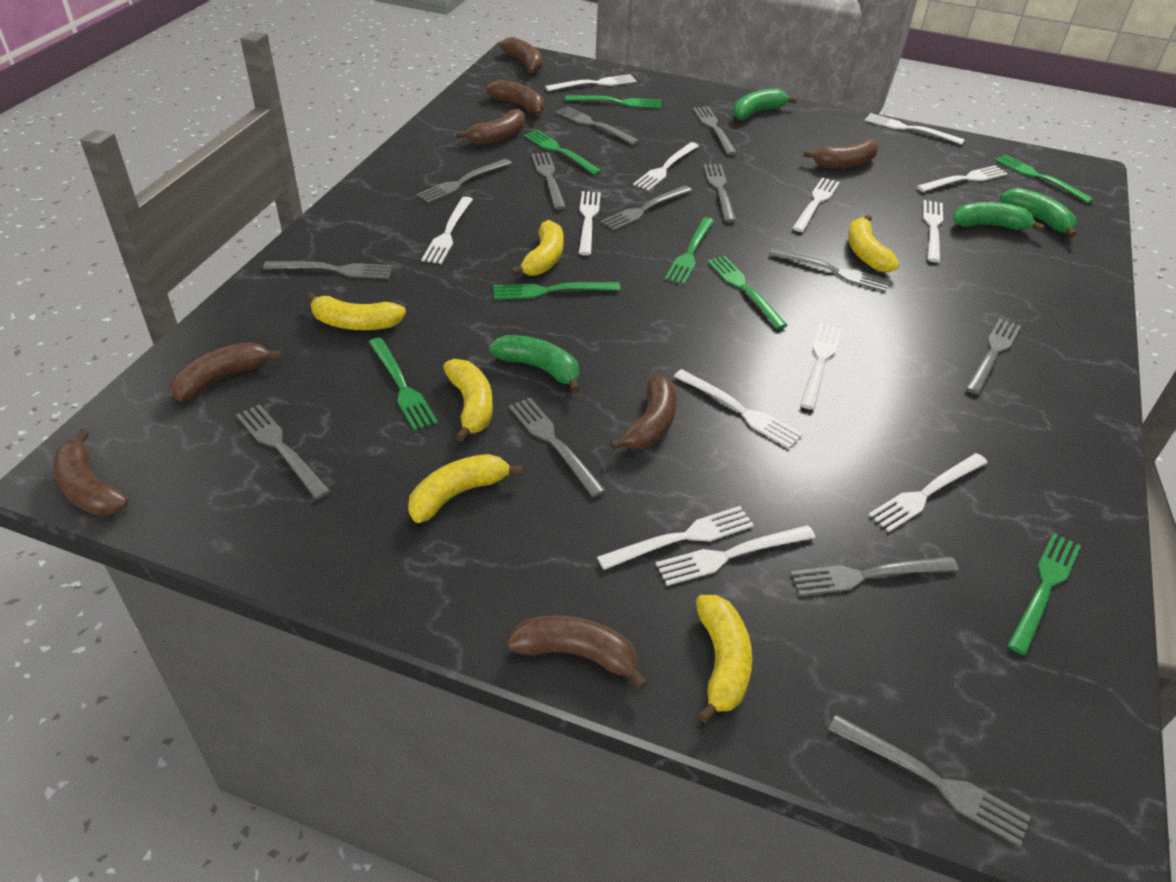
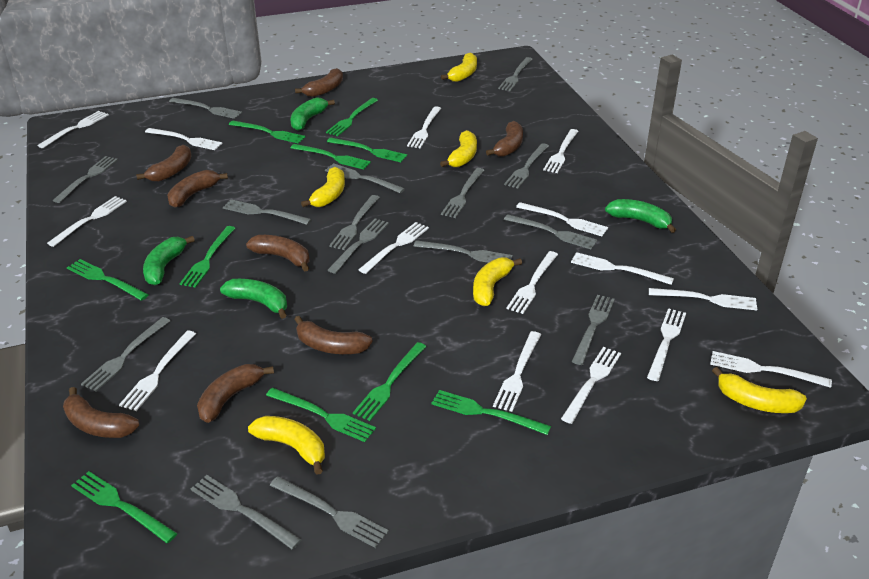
green fork: [369,337,438,431] [493,282,621,300] [524,130,602,175] [565,95,661,108] [665,217,714,285] [707,256,787,329] [994,154,1094,203] [1007,533,1081,655] = 8 -> [67,259,149,301] [71,471,177,543] [179,226,235,288] [229,121,306,144] [266,388,376,442] [291,144,371,169] [326,98,378,136] [327,137,407,162] [353,342,427,421] [431,390,551,435] = 10
grey fork: [236,404,330,499] [263,261,393,279] [417,159,512,203] [509,398,606,497] [532,153,566,210] [556,106,639,145] [601,186,692,231] [693,107,737,155] [703,164,736,222] [769,248,891,292] [790,557,959,596] [828,715,1031,847] [965,318,1021,394] = 13 -> [52,156,118,203] [81,317,170,391] [169,98,242,119] [191,475,301,549] [223,199,312,225] [270,476,389,548] [325,163,405,193] [328,219,389,274] [329,195,380,250] [414,240,513,263] [441,168,484,218] [498,57,532,91] [504,143,549,189] [504,214,597,249] [572,295,615,365] = 15
white fork: [421,197,473,264] [545,74,637,91] [579,191,601,255] [597,506,754,570] [633,142,699,191] [656,525,816,586] [674,369,803,449] [792,177,840,232] [800,323,842,410] [865,113,965,145] [869,453,988,532] [917,165,1008,192] [923,200,943,262] = 13 -> [37,111,109,148] [47,196,127,247] [119,331,196,411] [145,128,222,150] [358,222,429,274] [407,106,441,149] [493,331,541,412] [506,251,558,314] [516,202,608,236] [543,129,578,173] [561,347,621,424] [571,252,674,285] [647,308,686,381] [649,288,757,310] [710,351,832,388] = 15

